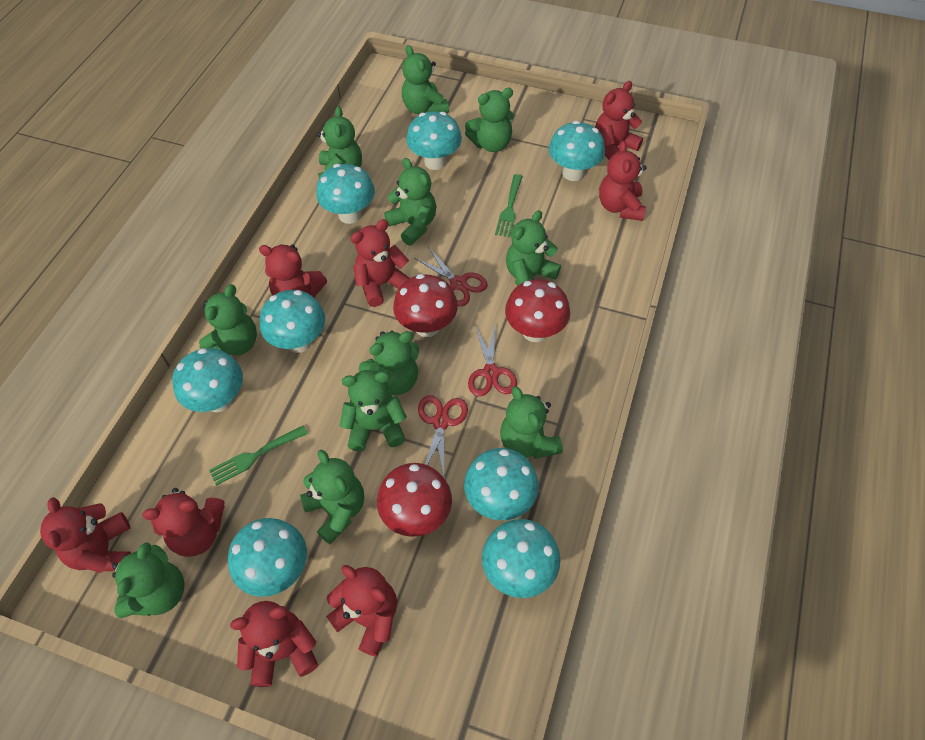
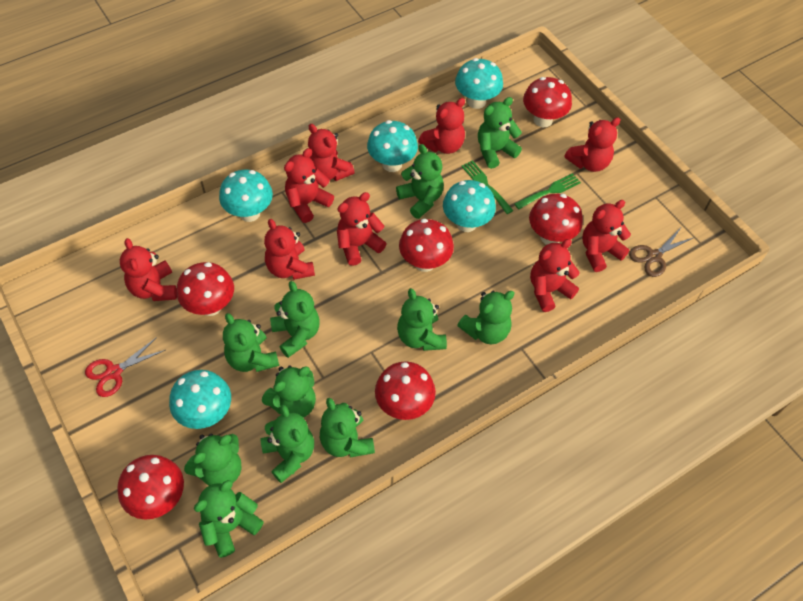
brown scissors: none = 0 -> [629,228,695,277] = 1
red mushroom: [377,463,452,537] [393,274,458,337] [505,279,570,342] = 3 -> [117,455,184,519] [177,262,234,316] [375,361,436,420] [399,219,454,272] [523,77,572,127] [529,194,583,245] = 6
red scissors: [414,247,488,306] [418,395,468,475] [468,325,517,396] = 3 -> [85,337,165,397] = 1
red teddy bear: [40,497,131,573] [142,488,225,557] [230,601,318,687] [259,244,327,297] [326,565,397,657] [351,219,410,307] [595,81,643,160] [599,141,647,221] = 8 -> [120,238,177,301] [264,219,315,280] [284,148,334,223] [308,124,355,181] [337,192,387,266] [418,98,465,154] [530,239,580,312] [564,117,620,172] [582,200,631,272] = 9
turquoise mushroom: [173,348,243,413] [228,518,307,597] [260,290,325,353] [316,164,375,224] [406,111,462,170] [464,448,539,520] [482,519,560,598] [549,121,605,181] = 8 -> [169,370,231,429] [219,169,273,222] [367,120,418,172] [443,180,496,232] [455,58,503,109] = 5

